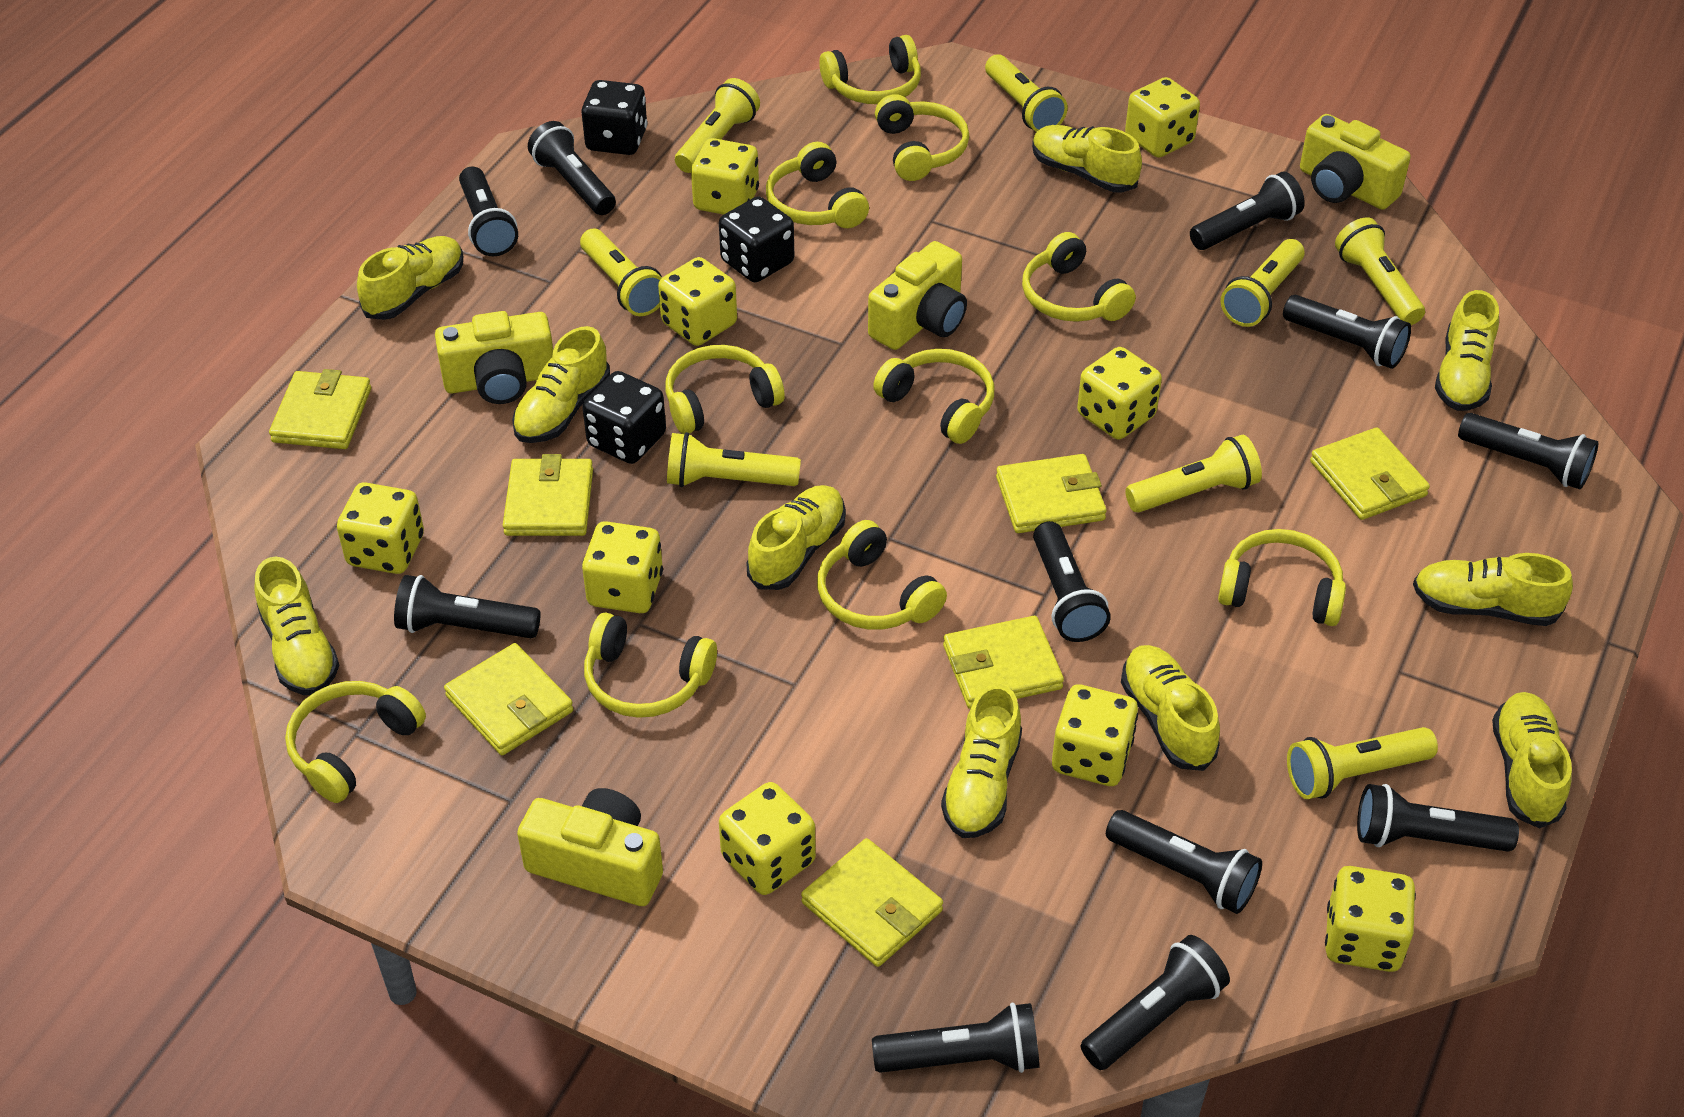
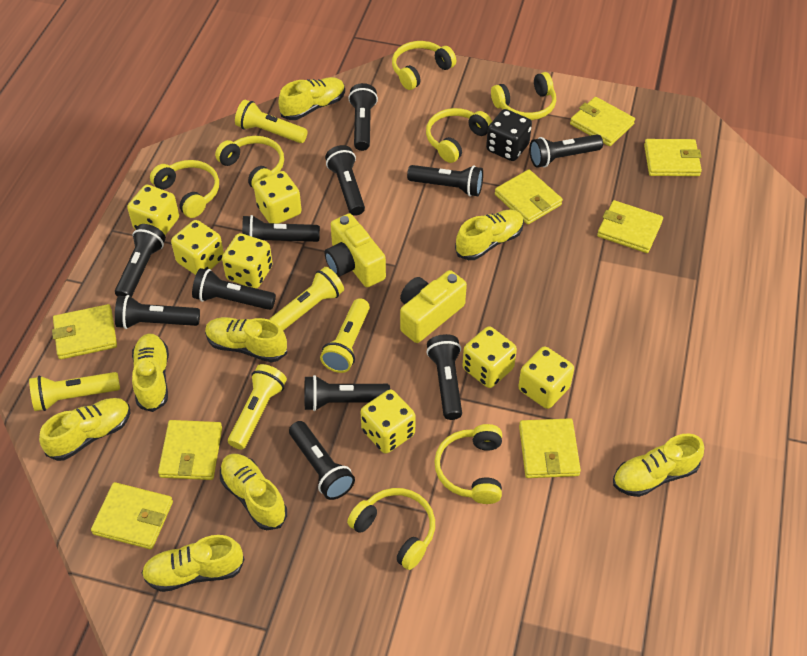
black dice: [581,80,647,155] [582,371,666,464] [719,196,794,283] = 3 -> [486,109,532,161] = 1
yellow camera: [435,311,553,404] [517,788,663,906] [868,241,967,350] [1300,114,1411,210] = 4 -> [325,213,386,287] [400,270,467,343] = 2
yellow dice: [337,482,424,574] [582,521,663,613] [658,257,737,346] [691,138,759,215] [719,782,816,895] [1052,684,1138,786] [1077,347,1162,439] [1125,77,1200,158] [1325,866,1416,972] = 9 -> [127,185,179,235] [171,220,224,275] [222,233,273,289] [254,171,302,224] [361,390,416,454] [462,327,517,388] [518,346,574,409] = 7
yellow flashlight: [580,229,662,316] [667,432,801,487] [675,78,760,173] [985,54,1068,132] [1125,435,1262,512] [1220,239,1305,327] [1287,727,1438,799] [1335,217,1425,325] = 8 -> [29,372,120,411] [228,364,287,450] [235,100,308,143] [269,267,344,331] [320,298,370,373] = 5
yellow headphones: [285,681,426,803] [584,613,717,718] [665,345,785,434] [766,142,869,228] [817,520,947,630] [819,35,921,104] [873,349,995,444] [875,94,969,181] [1022,232,1136,322] [1218,529,1346,626] = 10 -> [150,160,219,218] [215,136,284,189] [347,488,435,570] [392,41,456,90] [426,108,492,163] [434,424,502,504] [491,72,556,120] = 7
yellow shoe: [254,557,339,695] [357,236,463,320] [512,326,610,443] [746,485,846,590] [941,684,1022,838] [1032,125,1142,193] [1121,645,1220,771] [1413,553,1573,626] [1435,290,1499,411] [1492,692,1572,828] = 10 -> [39,398,130,461] [132,333,169,412] [142,535,245,592] [205,317,287,362] [220,454,287,530] [278,77,345,120] [455,210,524,260] [613,434,704,497] = 8
yellow wallet: [269,369,371,449] [444,643,573,755] [503,454,593,536] [801,838,943,967] [943,616,1064,709] [996,454,1107,533] [1310,427,1430,520] = 7 -> [52,304,117,359] [91,482,173,549] [158,420,222,480] [495,169,563,224] [519,418,581,478] [570,97,635,146] [597,200,663,253] [644,139,702,176] = 8

